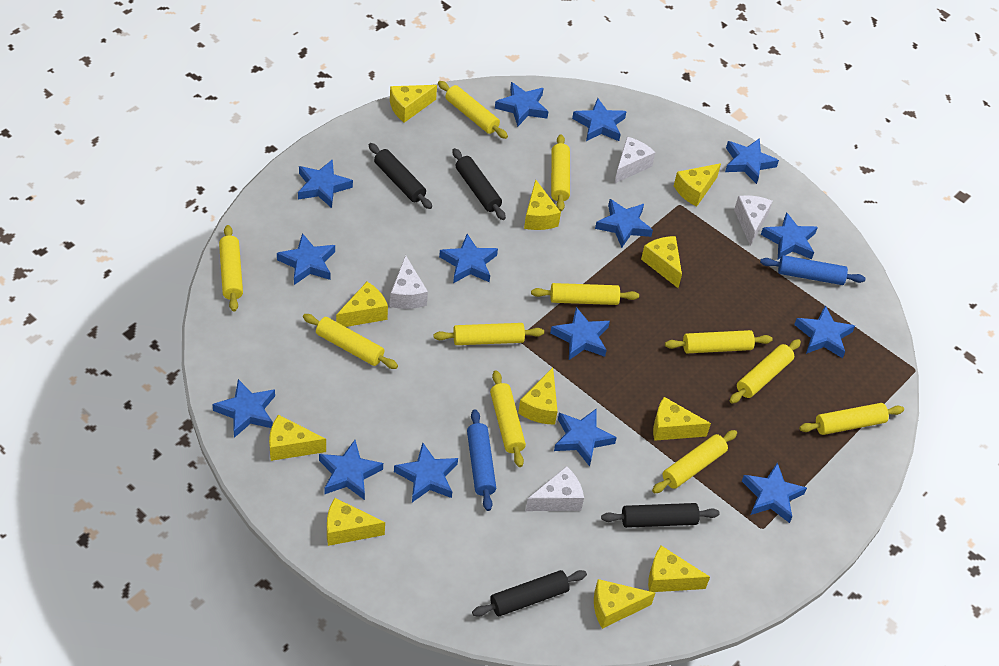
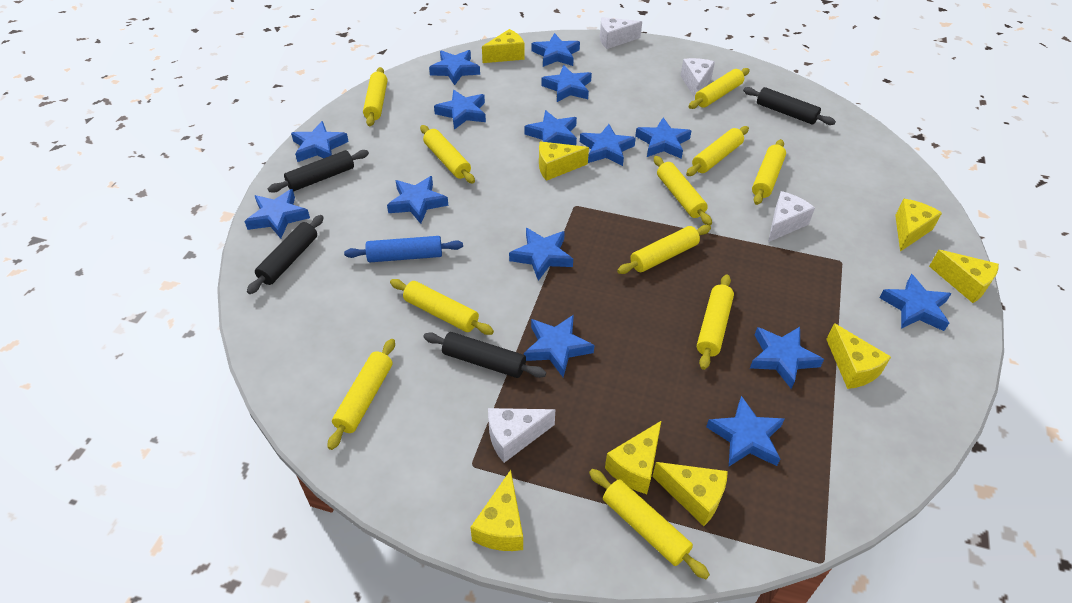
blue rolling pin: [467,409,496,511] [760,255,866,285] = 2 -> [344,236,463,262] = 1
yellow cheese: [269,415,326,461] [327,498,385,546] [336,282,388,327] [390,85,437,123] [518,368,558,425] [524,179,561,230] [594,579,655,629] [641,236,682,288] [648,546,710,592] [653,397,711,441] [674,163,721,207] = 11 -> [470,470,523,551] [482,29,525,63] [539,142,589,181] [605,420,662,494] [652,462,728,526] [826,323,891,389] [895,199,942,251] [929,250,999,303] = 8

